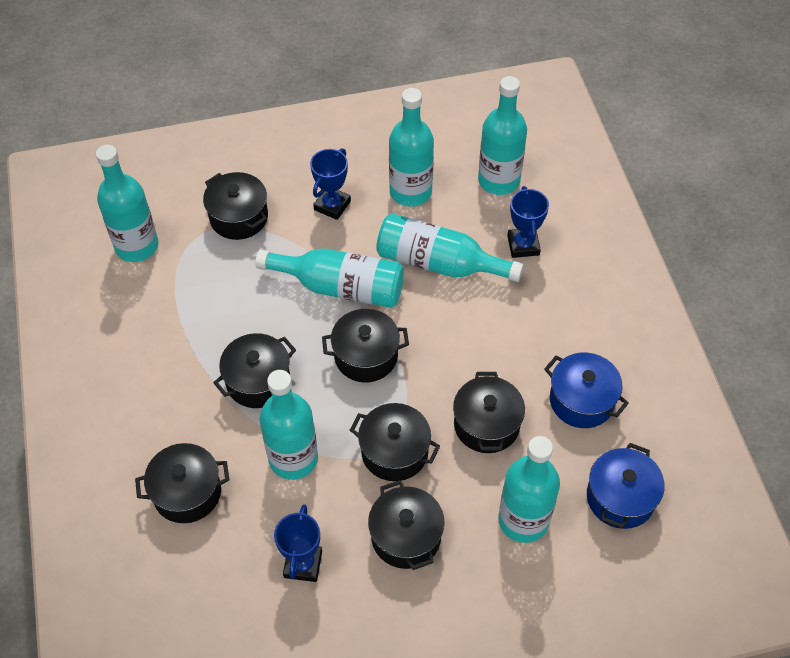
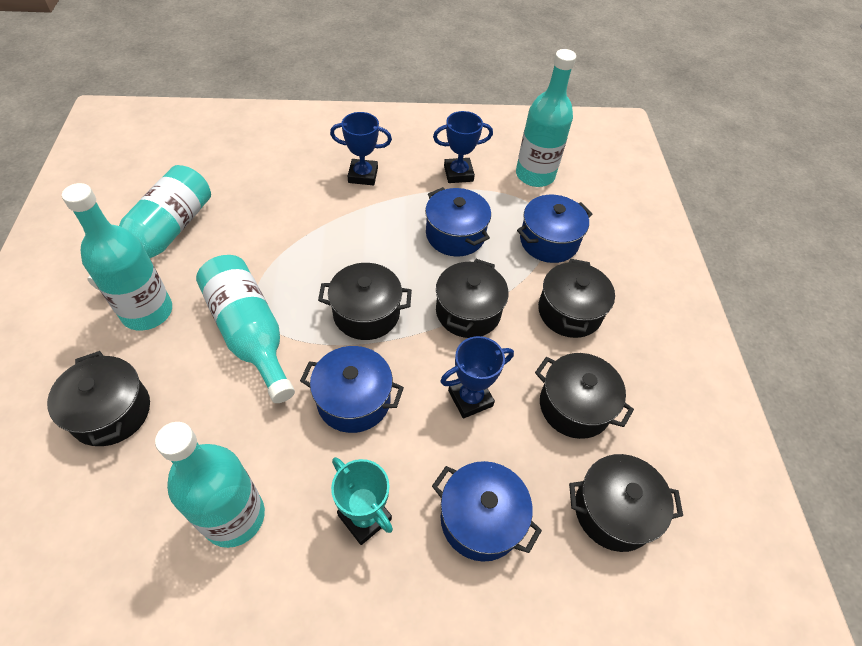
black pot: [135,443,229,523] [203,172,268,240] [213,333,296,408] [322,309,409,382] [350,403,440,481] [368,480,445,570] [453,372,525,453] = 7 -> [47,351,150,446] [318,263,412,340] [436,259,509,338] [535,353,634,439] [538,259,615,338] [569,454,683,552] = 6
blue pot: [544,352,629,428] [587,443,665,529] = 2 -> [300,346,404,433] [425,187,491,257] [432,461,542,562] [517,195,592,263] = 4
turquoise bottle: [96,145,159,262] [255,248,404,308] [260,370,318,480] [376,213,524,282] [389,88,434,206] [478,76,527,195] [498,436,560,543] = 7 -> [62,183,172,331] [87,165,211,291] [155,422,265,548] [196,255,295,403] [516,49,576,187] = 5
turquoise trophy: none = 0 -> [331,457,393,545] = 1

